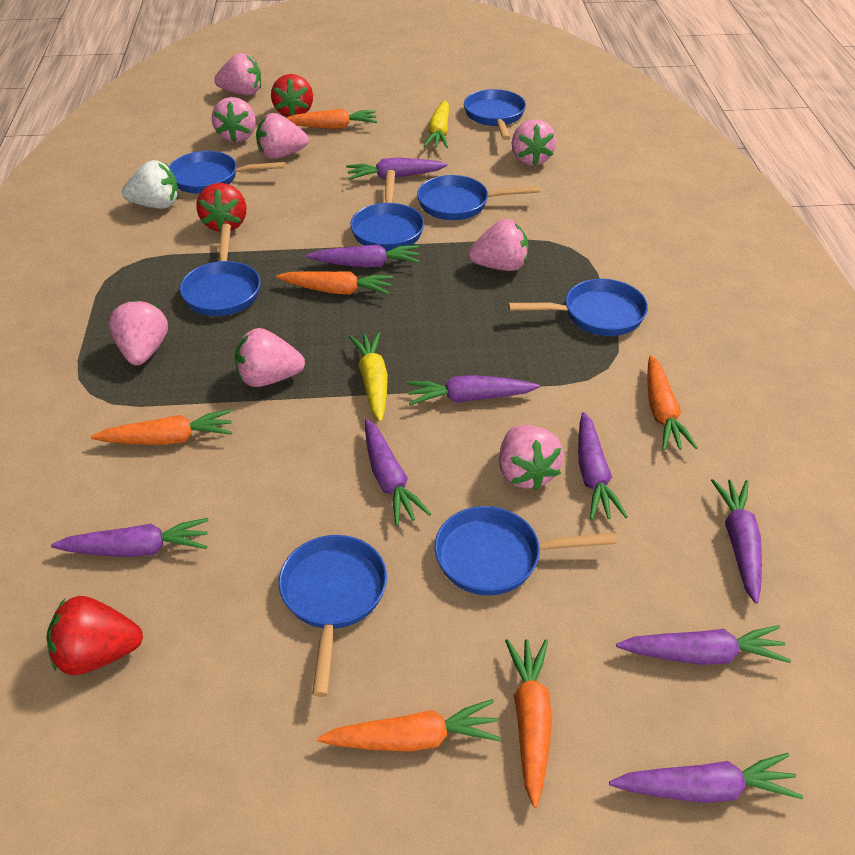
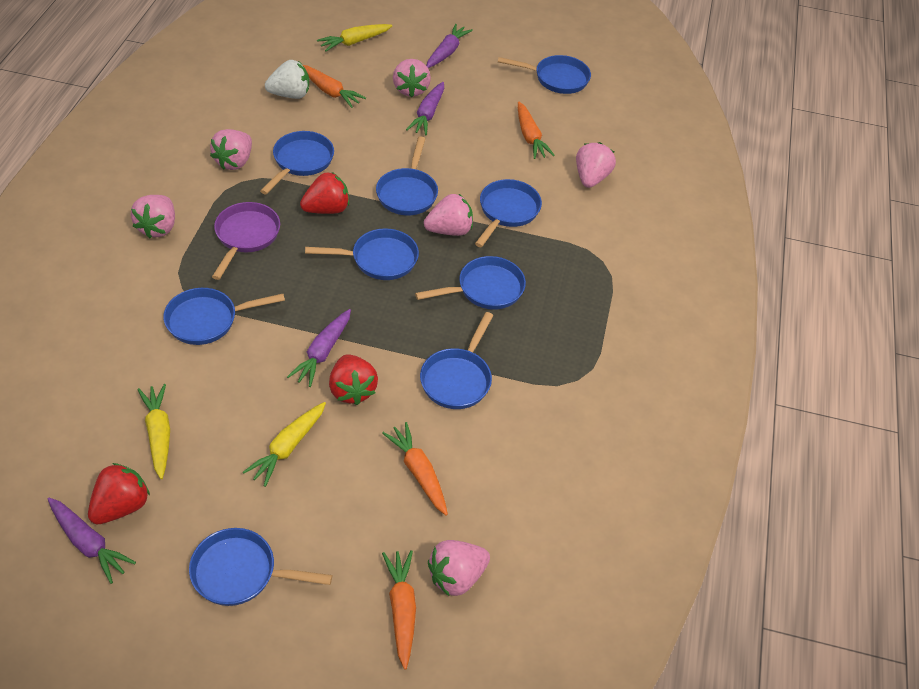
blue pan: [169,151,286,194] [180,224,261,316] [279,535,387,697] [350,170,424,251] [417,175,540,220] [434,506,616,595] [464,89,526,140] [508,279,648,336] = 8 -> [163,288,285,345] [189,528,332,606] [260,131,334,195] [305,228,419,280] [376,136,438,215] [415,256,526,310] [420,312,494,409] [475,179,542,247] [498,55,591,94] = 9
orange carrot: [91,409,232,445] [276,271,393,295] [287,109,377,129] [317,699,501,752] [505,639,552,808] [647,355,698,451] = 6 -> [303,65,366,108] [382,422,448,516] [382,550,416,669] [518,102,555,159] = 4
pink strawberry: [108,299,168,366] [212,97,256,142] [214,53,261,95] [235,328,305,387] [256,113,308,159] [468,219,528,271] [499,425,564,490] [512,119,557,166] = 8 -> [131,195,175,238] [210,129,252,170] [393,59,431,98] [424,194,473,236] [428,540,490,596] [576,142,616,188] = 6
purple carrot: [51,518,209,557] [306,244,420,267] [346,158,448,180] [365,419,431,526] [407,375,540,405] [578,412,628,520] [609,753,803,803] [616,625,791,665] [711,479,762,604] = 9 -> [48,498,136,584] [287,309,351,387] [406,82,444,135] [426,24,473,68] = 4
purple pan: none = 0 -> [212,202,280,280] = 1
yellow carrot: [349,332,388,422] [424,100,449,148] = 2 -> [137,384,170,479] [243,402,326,487] [317,24,392,52] = 3

